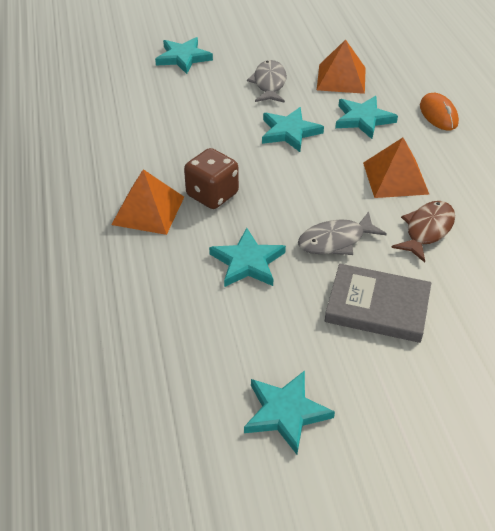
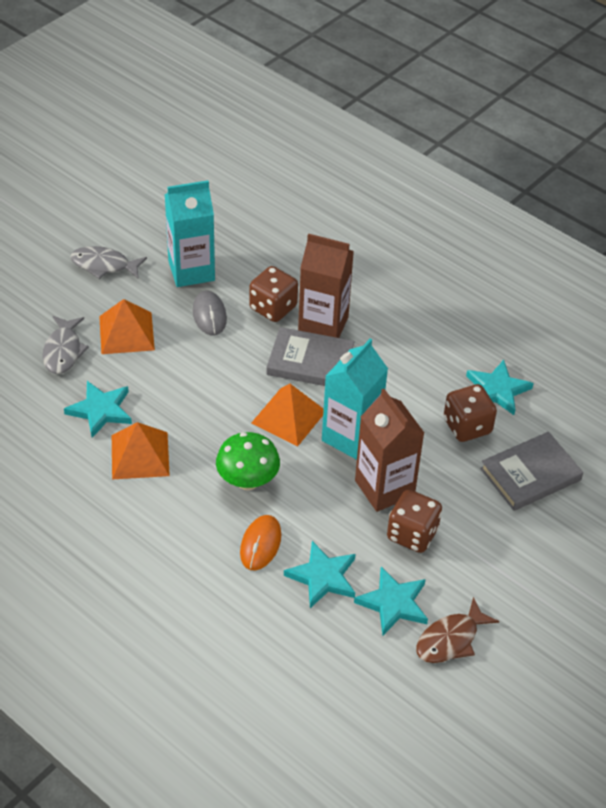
brown carton: none = 0 -> [298,233,354,338] [355,389,424,512] = 2
brown dice: [184,148,239,209] = 1 -> [249,266,298,322] [387,490,442,553] [444,384,497,442] = 3
green mushroom: none = 0 -> [216,432,280,490] = 1
grey book: [325,264,431,343] = 1 -> [266,327,354,386] [480,432,583,511] = 2
grey mouse: none = 0 -> [193,291,227,336] = 1
turquoise carton: none = 0 -> [165,180,215,287] [322,339,388,460] = 2
turquoise star: [155,37,213,74] [209,228,286,287] [244,370,335,454] [262,107,324,152] [335,96,398,139] = 5 -> [64,381,132,438] [284,541,355,608] [354,567,428,635] [466,360,534,415] = 4

